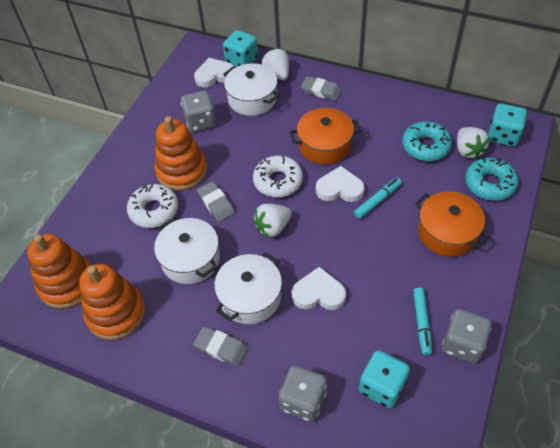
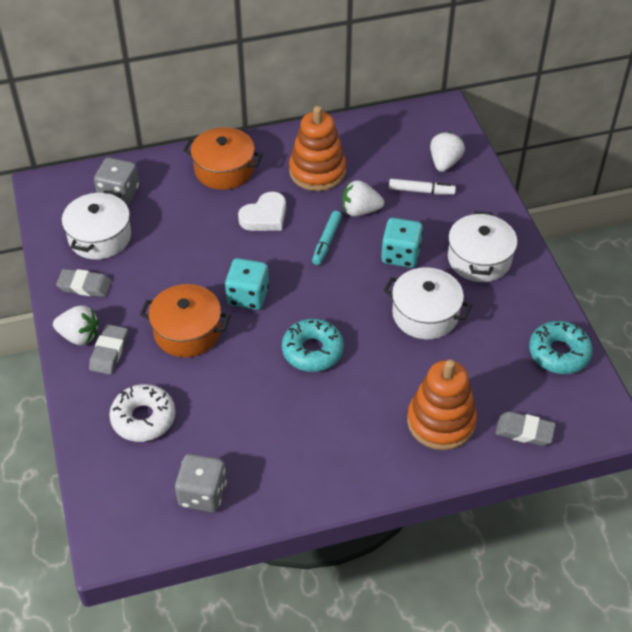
grey dice: [181,90,216,132] [279,365,327,422] [442,309,492,363] = 3 -> [94,157,139,206] [175,454,227,513] = 2
orange stacking toy: [27,234,91,309] [79,264,145,340] [155,116,207,191] = 3 -> [289,106,346,191] [407,360,477,450] = 2
turquoise dice: [223,30,258,67] [359,350,410,408] [488,103,527,147] = 3 -> [225,258,269,310] [381,218,423,268] = 2
turquoise marker: [354,178,402,219] [413,288,432,355] = 2 -> [312,211,342,265] = 1
white donut: [127,184,178,228] [253,155,303,197] = 2 -> [109,384,175,442] = 1
white heart: [194,58,234,87] [291,267,346,310] [316,166,365,202] = 3 -> [238,192,286,231] = 1
white marker: none = 0 -> [389,179,456,195] = 1

